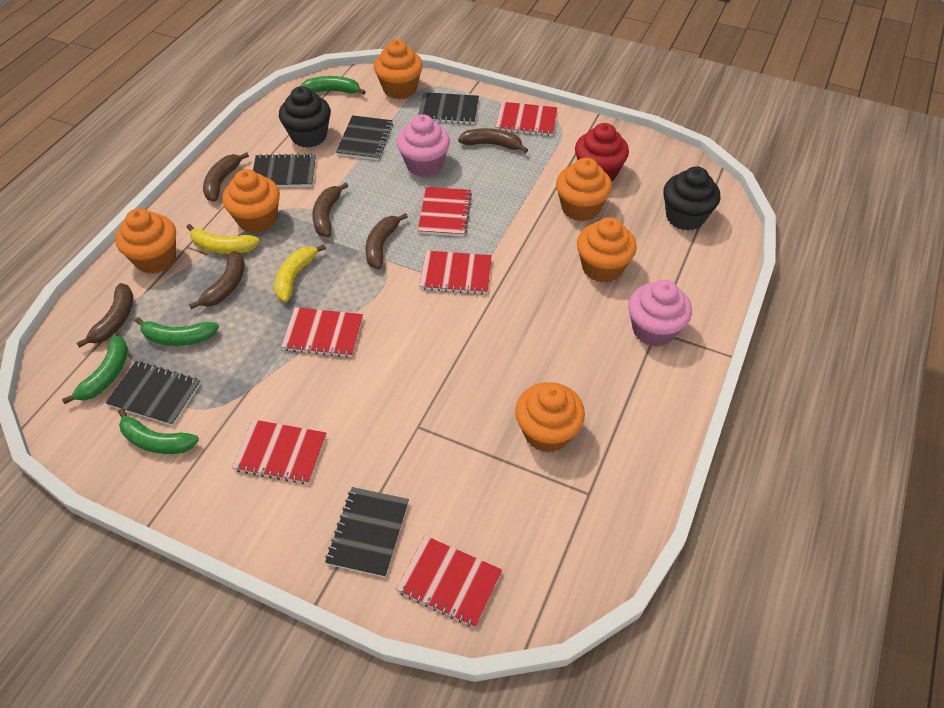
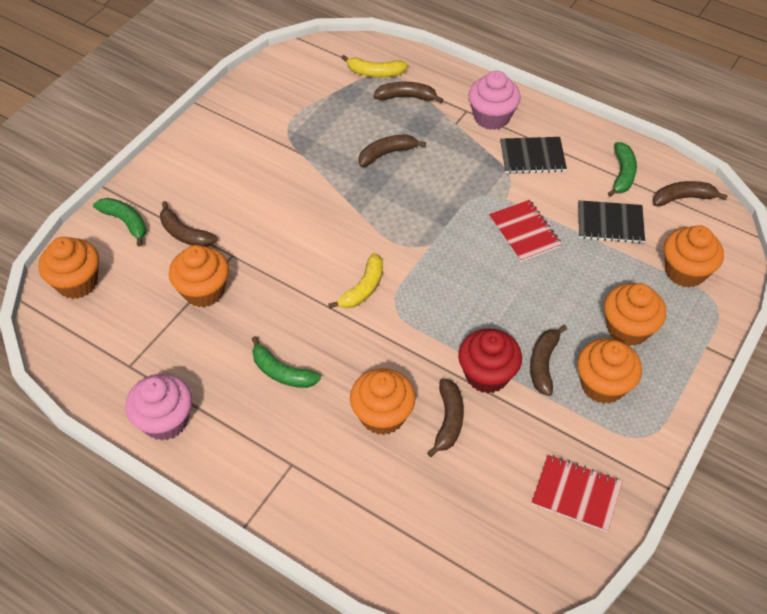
black cupcake: [279,86,331,148] [663,166,720,230] = 2 -> none = 0
black notebook: [106,361,201,426] [253,153,316,187] [325,487,409,577] [336,115,393,160] [418,92,479,124] = 5 -> [500,137,567,174] [578,200,645,243] = 2
green banana: [62,335,128,404] [118,408,199,454] [135,317,219,346] [300,76,366,95] = 4 -> [93,198,146,247] [252,336,321,388] [608,142,637,197] = 3
red notebook: [232,420,327,484] [281,307,363,358] [396,536,502,628] [418,187,472,237] [419,251,492,294] [495,102,558,136] = 6 -> [489,200,562,262] [531,455,622,532] = 2

